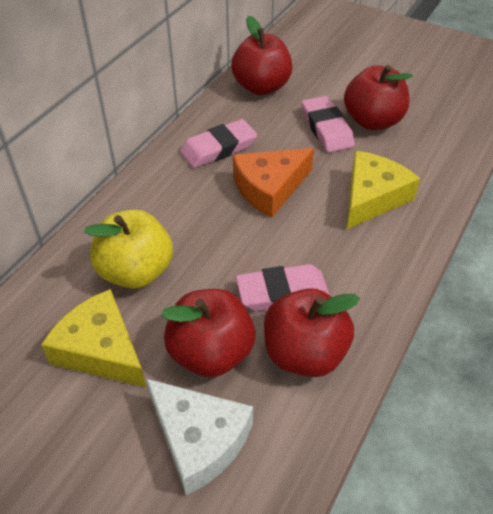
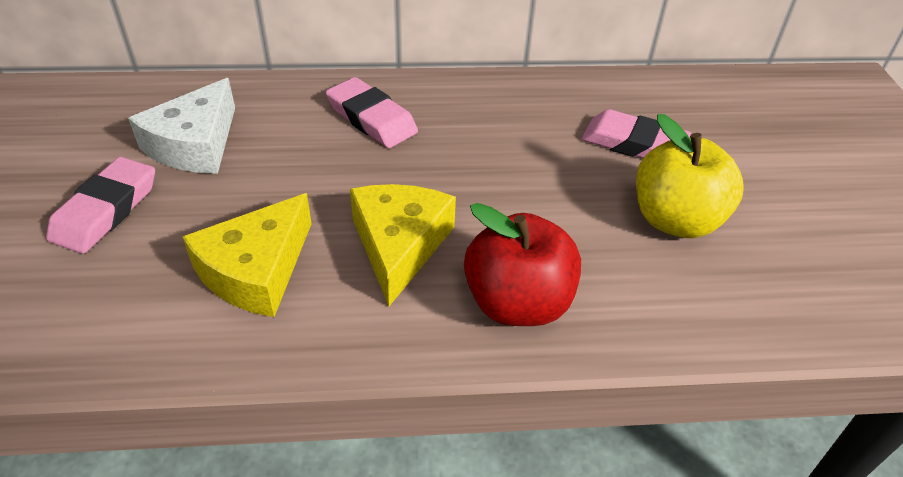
orange cheese: [233,148,314,218] = 1 -> none = 0
red apple: [161,289,255,377] [231,16,293,95] [264,288,360,377] [344,65,413,130] = 4 -> [464,203,581,326] = 1

